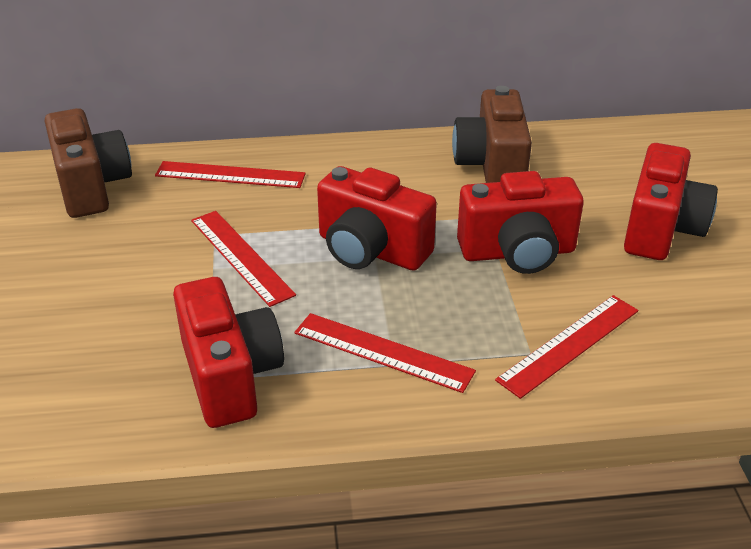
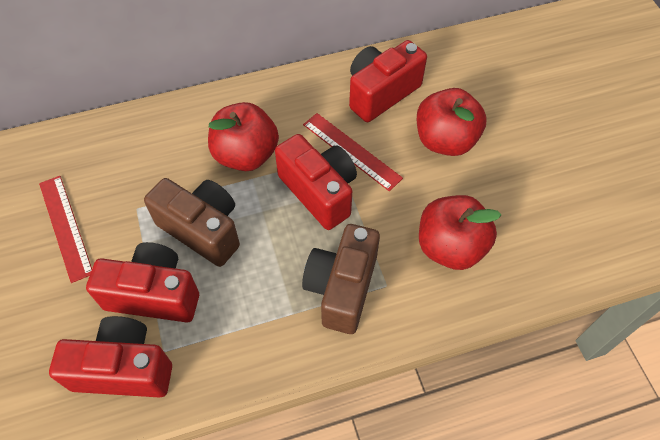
red apple: none = 0 -> [208,102,279,171] [417,88,487,156] [419,195,501,270] = 3
red ruler: [155,161,306,188] [191,211,296,307] [294,313,476,393] [495,295,638,399] = 4 -> [39,176,92,283] [303,113,403,191] = 2

